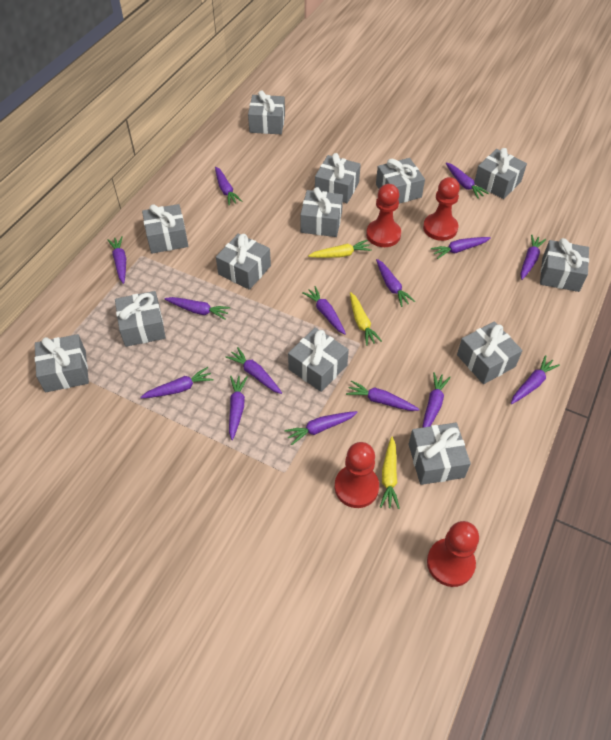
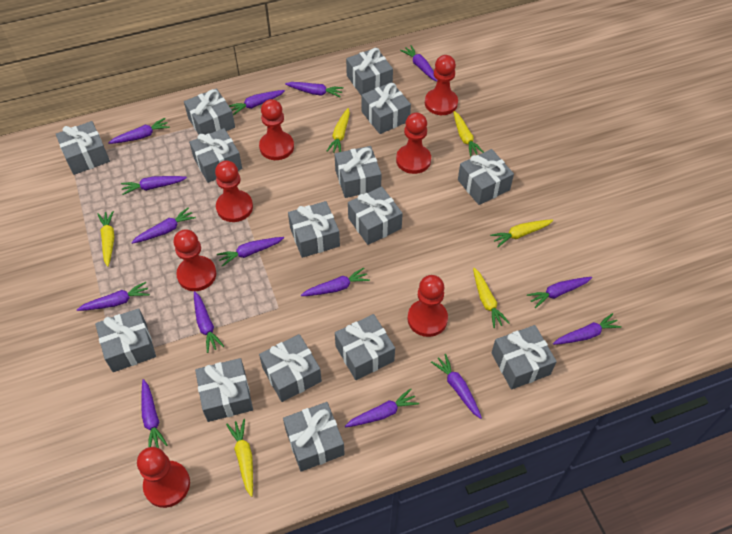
grey gift: [35,334,89,392] [115,291,166,347] [142,204,188,254] [216,234,271,290] [248,90,285,134] [288,327,349,392] [300,187,343,237] [315,153,361,203] [376,158,425,204] [409,423,471,485] [457,321,523,384] [474,148,527,199] [540,238,589,292] = 13 -> [56,121,110,175] [95,308,156,372] [184,88,235,135] [189,128,242,183] [195,358,253,422] [259,334,322,402] [283,402,345,472] [288,201,340,258] [335,146,382,198] [335,314,395,380] [346,48,393,95] [348,187,403,245] [361,82,411,134] [458,149,514,205] [491,325,557,390] = 15
red pawn: [335,442,379,508] [366,184,401,247] [423,177,460,241] [427,521,479,587] = 4 -> [137,447,190,508] [173,230,216,291] [215,161,253,222] [259,99,294,160] [396,113,431,174] [408,275,448,337] [425,55,458,115] = 7
yellow carrot: [308,240,372,258] [350,292,382,346] [380,437,400,509] = 3 -> [98,211,114,267] [226,419,253,497] [327,108,350,153] [453,111,484,157] [473,268,509,328] [490,220,553,247] = 6

